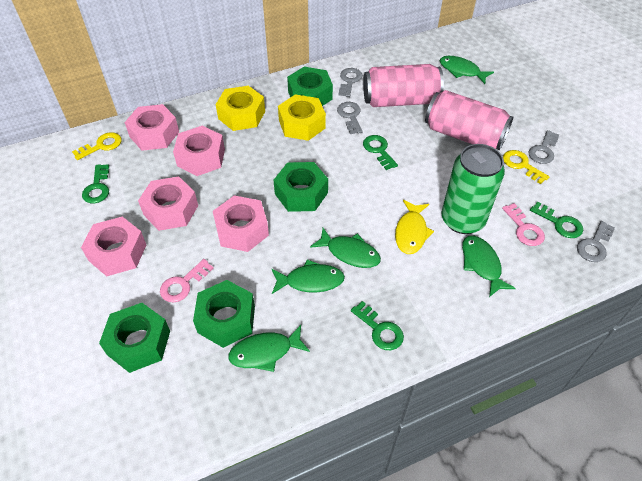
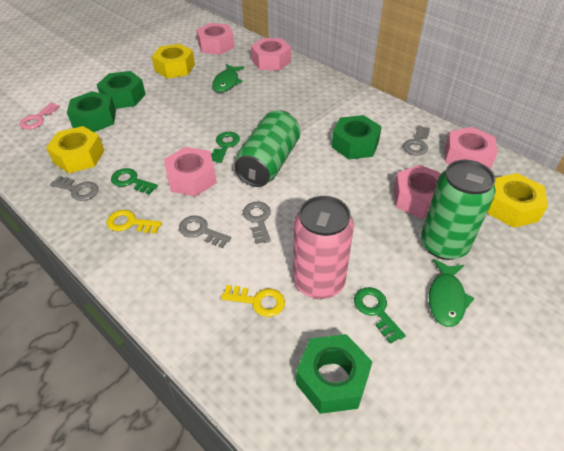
green can: [441,144,505,234] = 1 -> [234,111,300,187] [421,160,496,260] = 2
green fish: [228,325,310,372] [272,259,345,294] [310,228,381,268] [440,56,494,84] [462,236,516,297] = 5 -> [212,64,244,92] [429,259,475,327] = 2
green key: [82,164,109,203] [351,301,404,350] [363,135,398,170] [530,201,583,238] = 4 -> [111,168,158,195] [211,132,240,163] [354,287,406,344] = 3
pink can: [363,64,444,107] [425,90,513,150] = 2 -> [293,196,354,299] = 1
pink key: [160,259,214,302] [502,203,545,246] = 2 -> [20,103,60,129] = 1
yellow fish: [395,200,434,254] = 1 -> none = 0
yellow nut: [216,86,265,131] [278,94,326,141] = 2 -> [46,126,104,173] [152,44,195,79] [487,173,548,228] = 3

